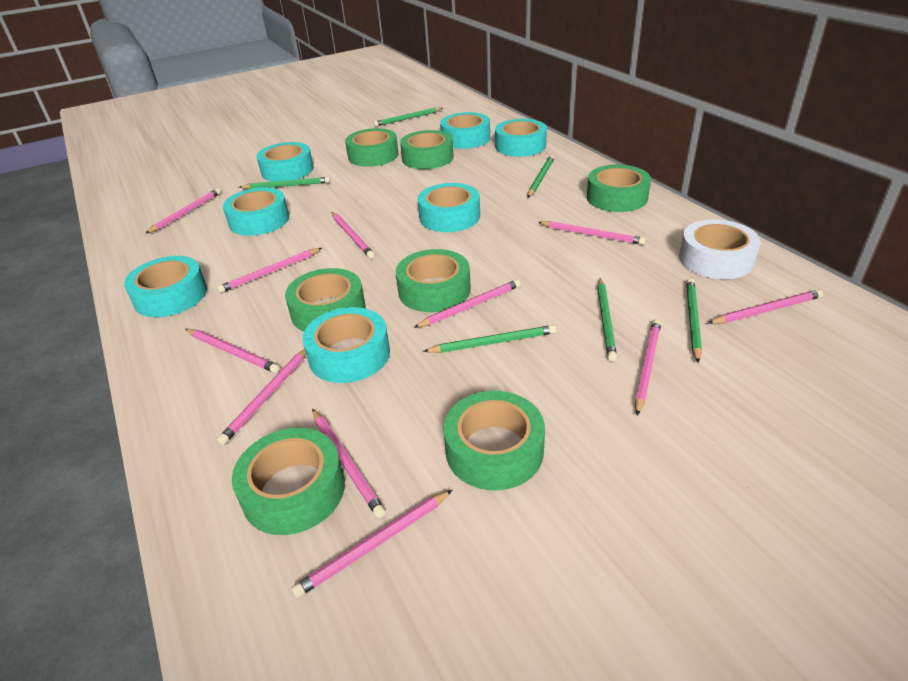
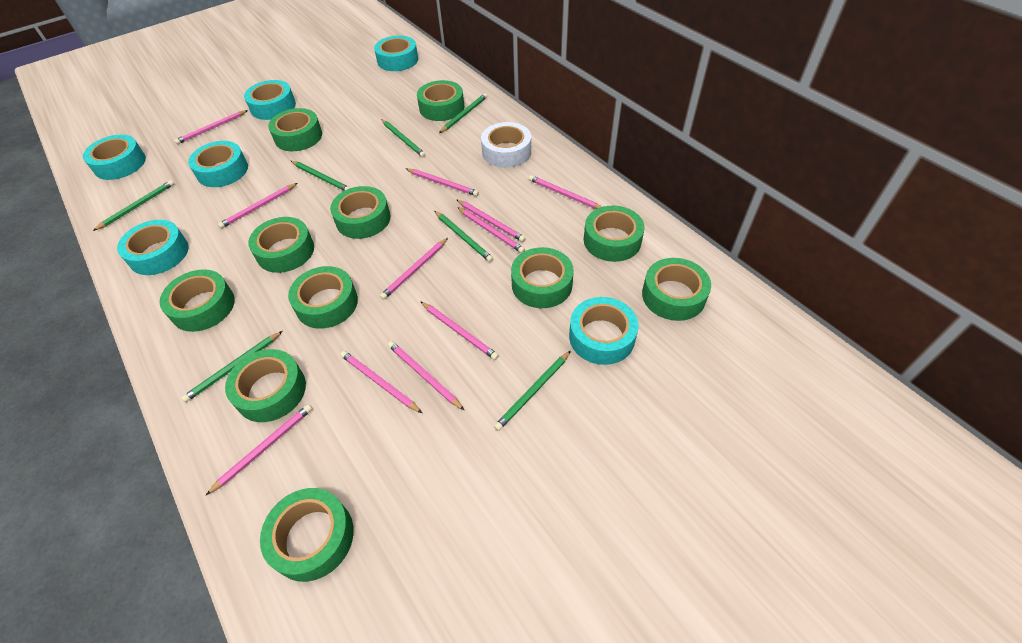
green pencil: [239,177,330,189] [374,108,443,127] [423,325,556,353] [528,155,554,198] [597,278,617,361] [686,279,702,363] = 6 -> [93,180,174,231] [181,331,283,402] [291,161,350,191] [381,119,426,157] [435,211,493,262] [439,93,487,133] [494,351,571,431] = 7
green tape: [232,428,345,535] [285,268,366,332] [345,128,399,167] [396,249,471,312] [400,130,454,169] [443,391,545,491] [587,164,651,212] = 7 -> [160,269,235,332] [225,349,306,422] [248,217,314,273] [260,488,354,582] [268,108,322,151] [288,266,358,329] [330,186,390,239] [417,80,464,121] [511,247,574,308] [584,206,645,262] [642,258,711,321] = 11
turquoise tape: [124,256,207,317] [223,187,289,236] [257,142,314,182] [302,307,390,383] [417,183,480,232] [440,112,490,149] [495,119,547,157] = 7 -> [83,135,146,180] [117,220,189,275] [188,141,248,187] [244,80,296,120] [374,36,418,71] [569,297,639,365] = 6

